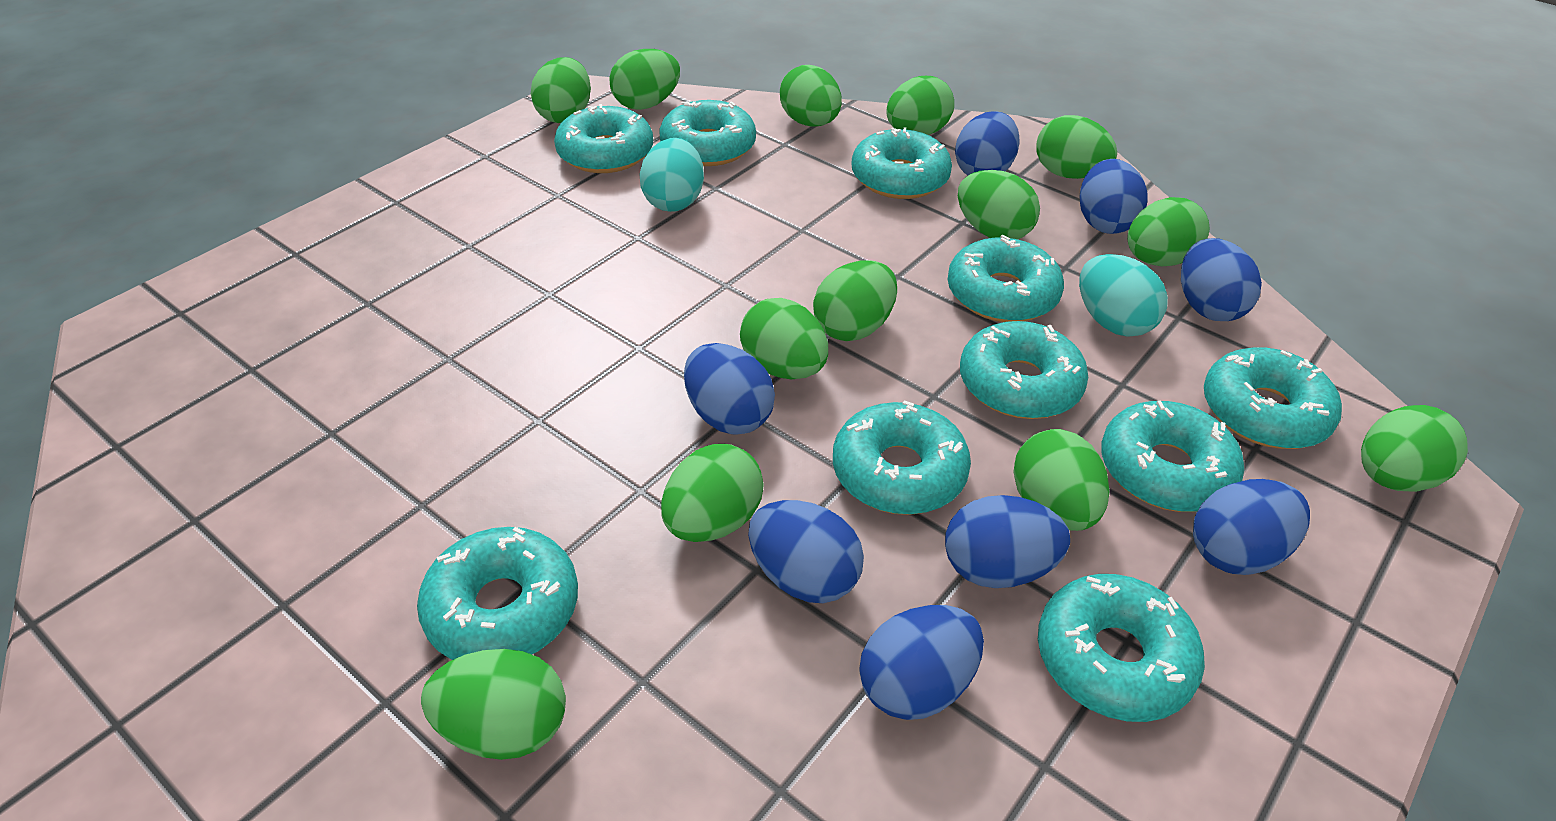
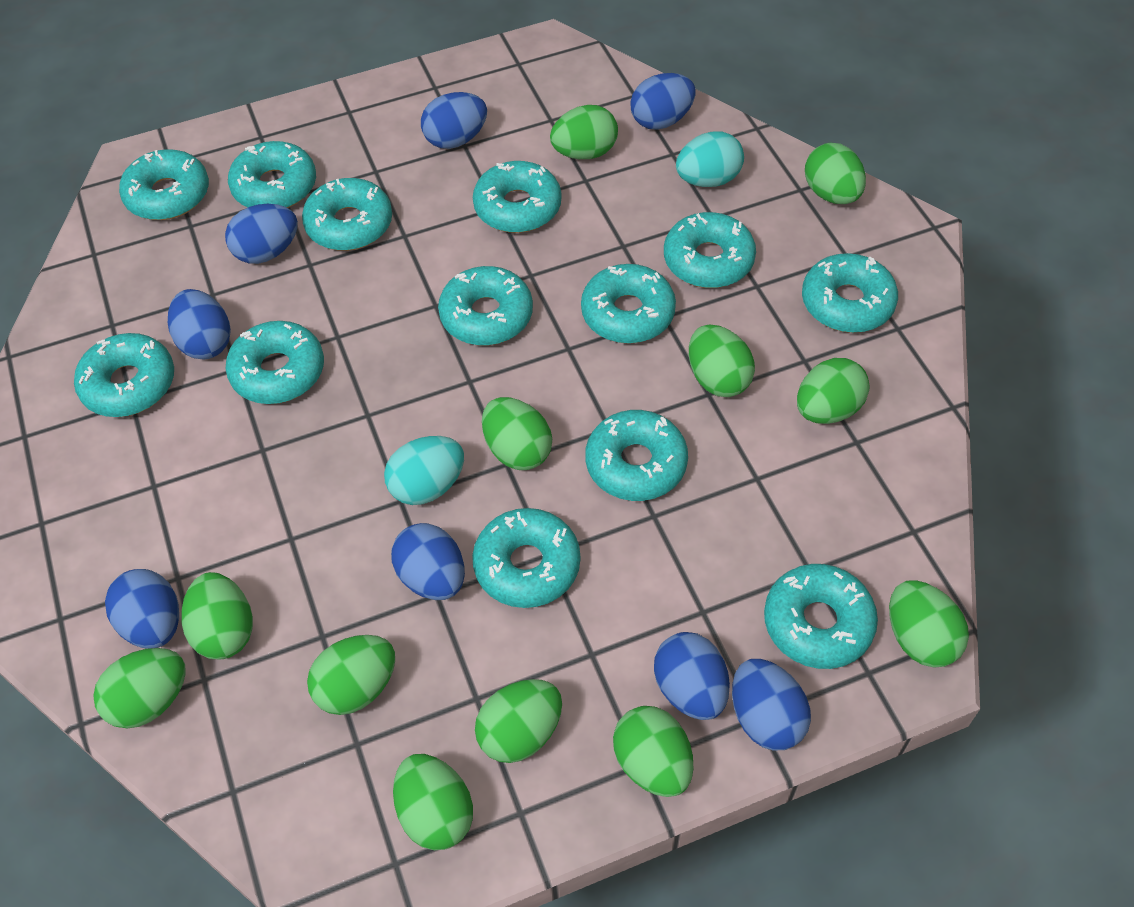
green egg: [421,649,566,760] [531,57,591,123] [609,49,680,110] [661,444,764,542] [740,298,828,379] [780,65,842,126] [813,260,897,341] [886,76,954,135] [958,170,1040,239] [1013,429,1109,531] [1036,115,1117,179] [1127,197,1210,266] [1361,405,1468,492] = 13 -> [93,648,186,728] [182,572,253,659] [307,635,395,715] [393,754,473,850] [475,679,562,763] [482,397,552,470] [550,105,618,159] [613,706,693,797] [689,324,755,397] [797,358,869,424] [805,143,866,204] [889,580,969,668] = 12
turquoise donut: [417,527,578,660] [554,104,653,173] [659,100,756,166] [833,400,971,515] [851,127,952,199] [947,235,1064,322] [960,321,1088,419] [1038,574,1205,722] [1101,400,1244,512] [1204,347,1342,449] = 10 -> [74,333,174,417] [119,149,209,220] [226,321,324,404] [228,141,316,208] [302,178,392,251] [438,266,533,346] [472,508,580,608] [473,161,561,233] [581,264,676,343] [585,410,688,501] [664,212,756,288] [764,564,878,669] [802,253,898,333] = 13

